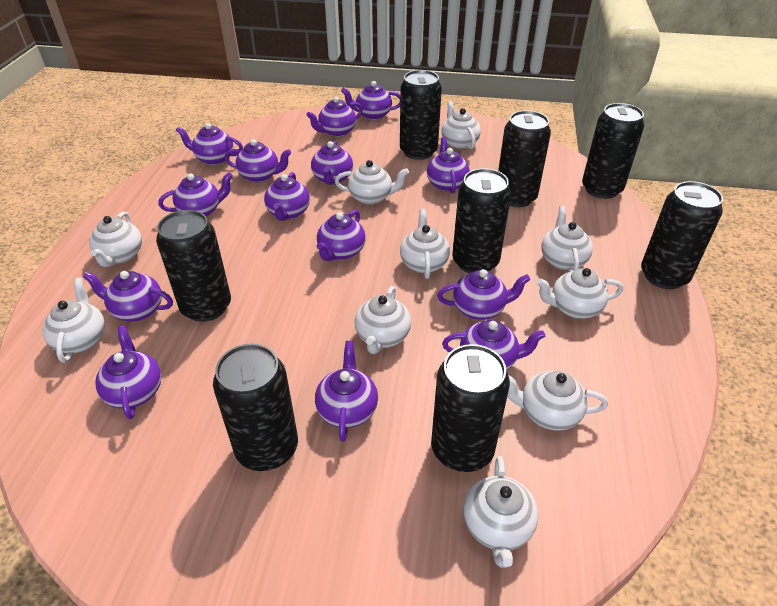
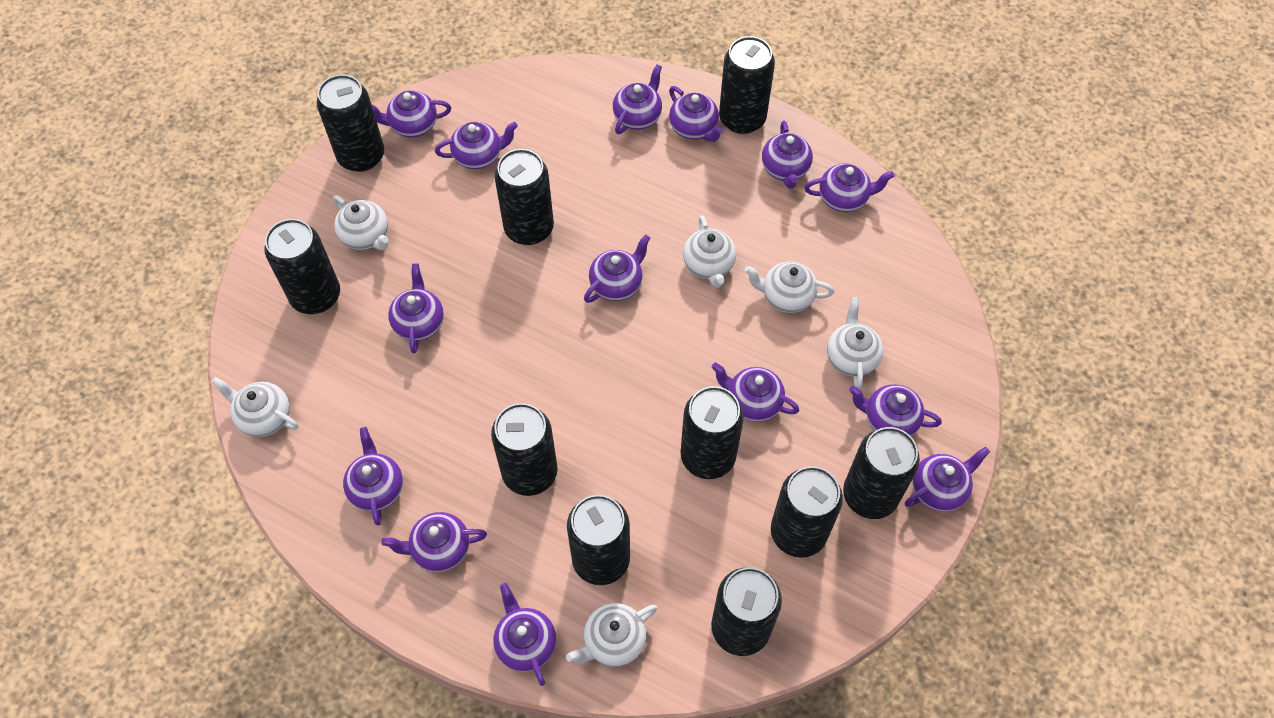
black can: [156,210,231,322] [213,343,298,471] [400,70,442,160] [431,344,510,472] [452,168,511,273] [498,110,551,207] [582,103,644,199] [641,181,723,289] = 8 -> [264,219,340,314] [316,75,384,172] [491,403,558,496] [494,149,554,245] [567,495,630,585] [681,386,744,479] [711,567,782,656] [719,36,775,134] [771,466,843,558] [843,427,920,519] = 10
white teapot: [42,278,105,363] [89,211,142,267] [335,160,409,205] [355,286,411,354] [400,209,450,279] [442,101,481,149] [463,456,538,568] [507,371,608,431] [536,268,623,319] [541,206,593,272] = 10 -> [212,377,298,437] [333,196,388,250] [566,603,658,667] [683,215,736,288] [745,261,834,313] [827,297,883,389] = 6

